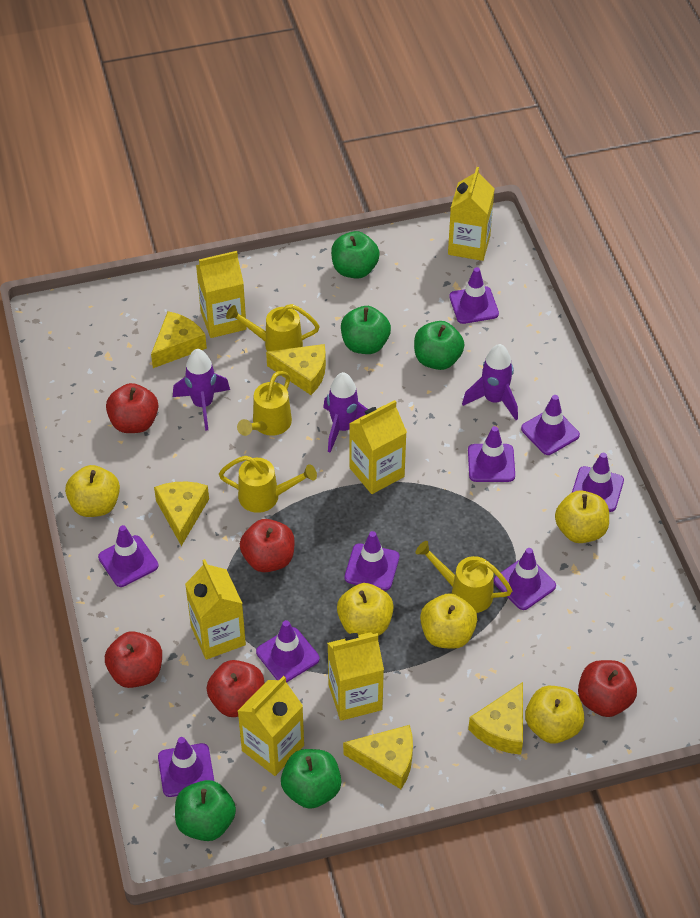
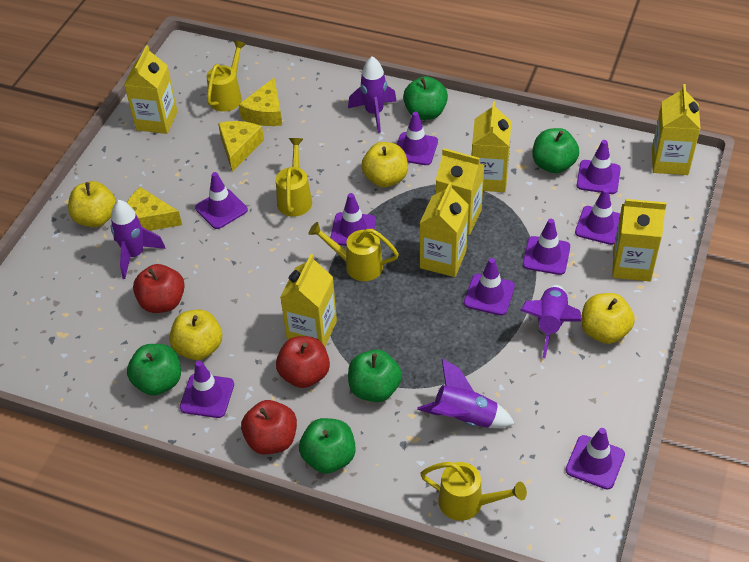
purple rocket: [173,349,230,431] [323,372,368,453] [462,344,518,420] = 3 -> [111,200,166,279] [348,56,397,133] [417,359,515,428] [520,285,581,358] = 4
red apple: [105,631,162,688] [106,383,158,433] [206,660,265,717] [240,519,295,572] [578,660,637,717] = 5 -> [133,264,185,313] [241,400,297,455] [276,336,330,388] = 3
yellow apple: [65,465,120,517] [337,583,394,636] [420,593,477,649] [525,686,584,743] [555,490,609,543] = 5 -> [68,181,116,227] [169,310,222,360] [361,142,408,187] [581,293,635,344] = 4
yellow carton: [185,559,246,659] [196,251,247,338] [238,676,304,776] [327,632,384,721] [349,400,407,494] [448,167,494,261] = 6 -> [124,45,177,134] [280,254,337,346] [419,182,469,277] [436,148,484,235] [471,101,511,192] [612,199,666,281] [652,84,701,175] = 7
yellow cheese: [151,311,207,368] [154,482,209,546] [266,344,326,395] [343,725,413,789] [468,682,523,755] = 5 -> [127,187,182,231] [218,121,264,172] [239,78,282,126] = 3

